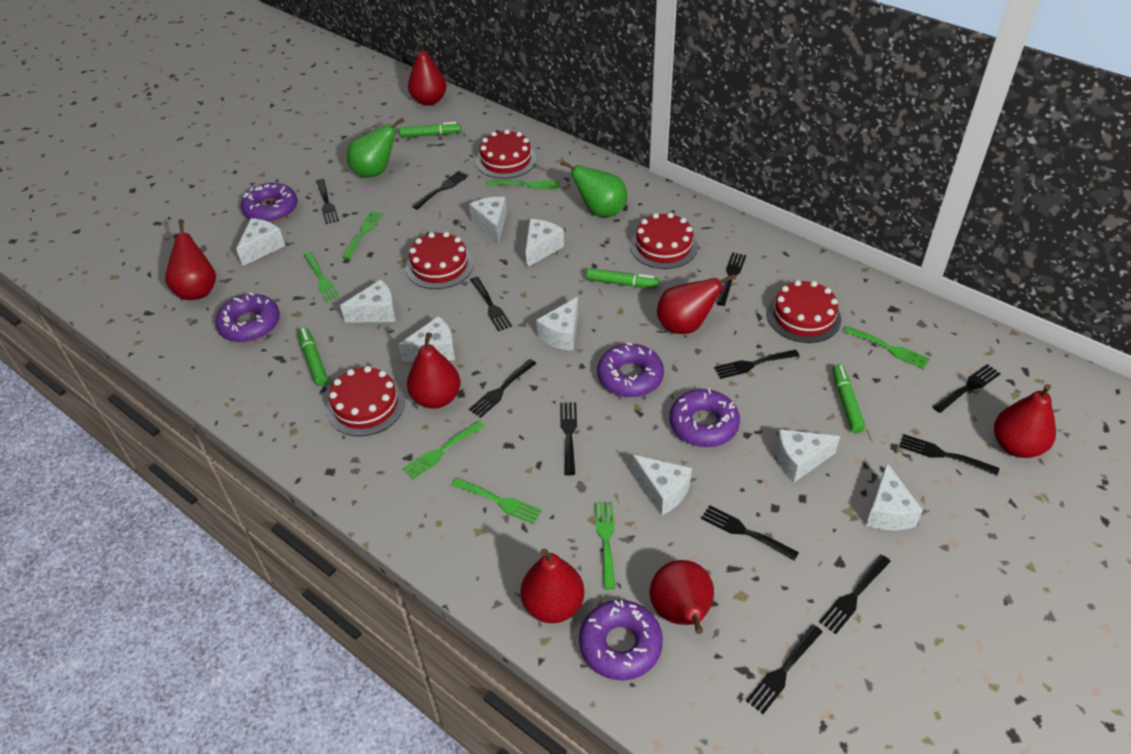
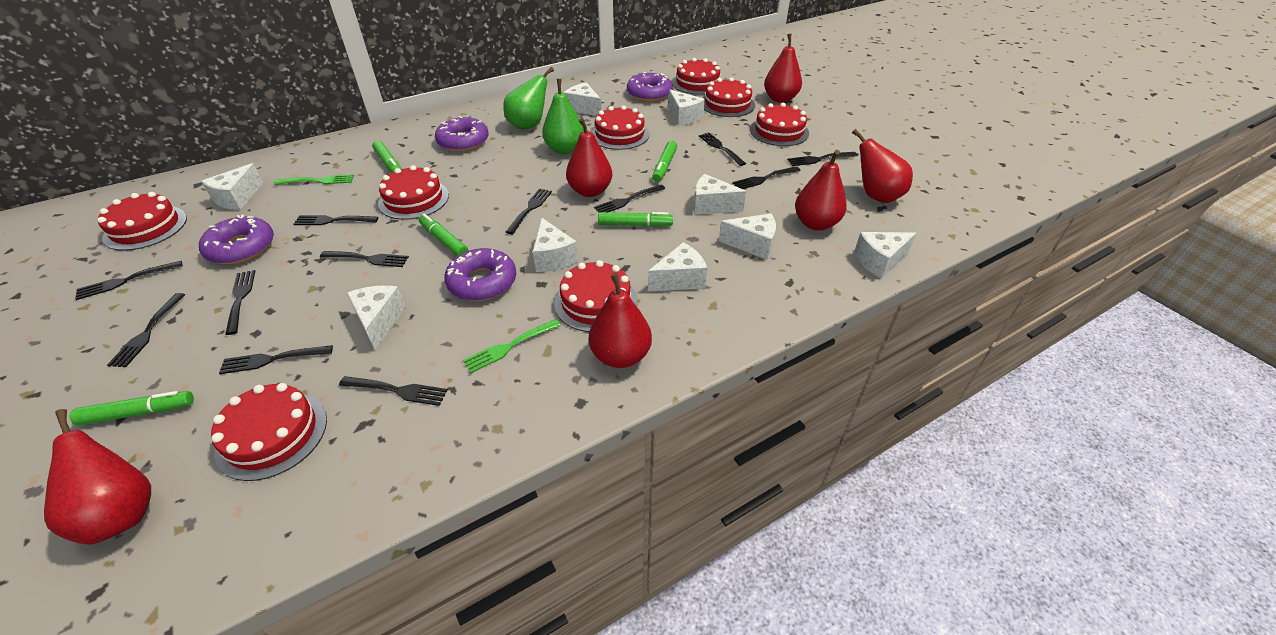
green fork: [304,252,340,302] [342,211,383,259] [403,421,485,479] [452,478,542,524] [488,180,559,189] [595,502,615,590] [844,326,930,369] = 7 -> [274,174,354,185] [463,319,561,373] = 2
green marker: [298,327,328,386] [400,122,461,138] [586,268,659,289] [832,364,865,433] = 4 -> [70,391,194,425] [372,141,402,173] [419,213,468,256] [598,212,673,227] [652,141,677,182] = 5
purple donut: [215,293,280,342] [241,183,298,223] [579,600,663,680] [597,343,664,397] [670,389,740,447] = 5 -> [199,215,274,264] [435,116,489,152] [444,248,516,301] [627,72,673,102] = 4
red cake: [327,366,405,436] [406,232,474,289] [476,129,536,179] [630,213,698,269] [767,280,841,343] = 5 -> [97,192,187,251] [211,383,327,481] [378,165,449,220] [554,260,638,332] [591,105,649,150] [672,58,720,95] [703,77,755,117] [750,103,809,146] = 8
red pear: [165,219,216,300] [407,332,460,409] [408,41,447,106] [521,548,584,623] [650,560,714,634] [657,274,736,334] [994,384,1056,458] = 7 -> [44,409,151,545] [566,118,612,197] [589,273,652,368] [764,34,802,103] [795,150,847,230] [852,129,913,203] = 6

